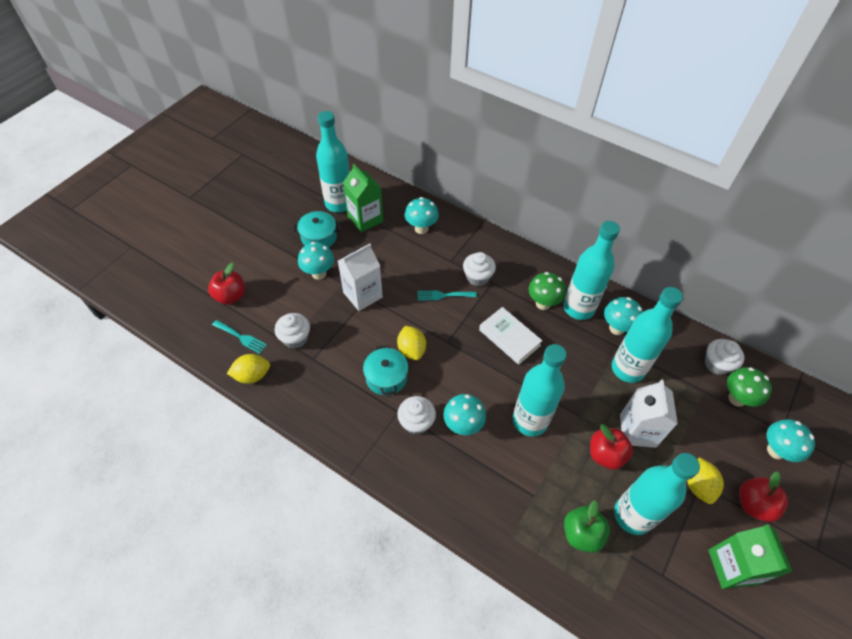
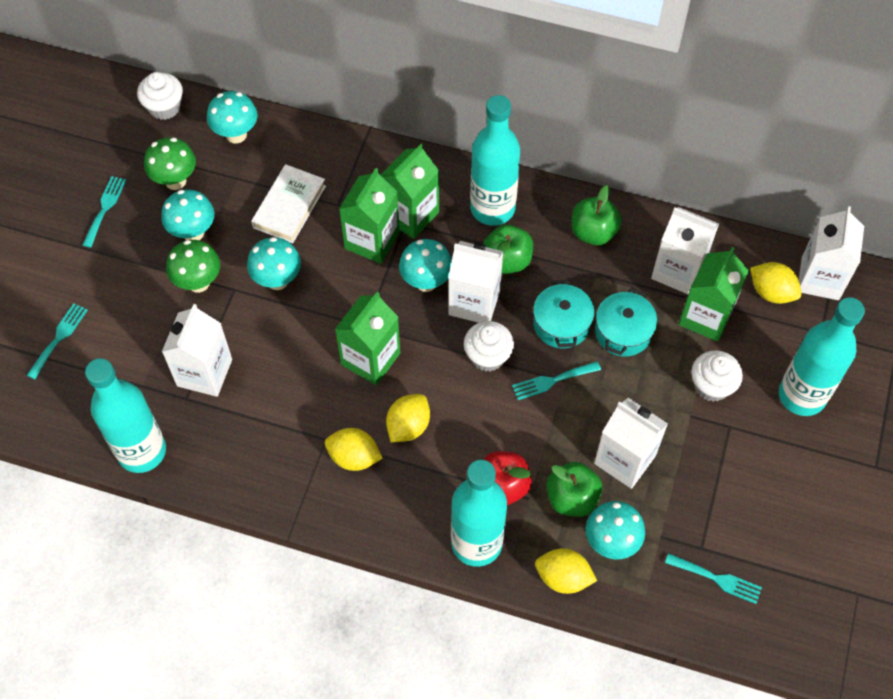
green apple: [564,500,610,553] = 1 -> [483,224,533,274] [546,462,602,517] [572,185,622,245] = 3
green carton: [343,164,383,232] [708,524,793,589] = 2 -> [335,292,400,385] [339,168,400,264] [381,144,439,239] [679,247,749,342] = 4
red apple: [208,263,245,305] [590,424,633,470] [739,471,788,522] = 3 -> [483,451,532,505] = 1
turquoise bottle: [316,111,350,213] [513,344,567,437] [563,221,620,320] [612,287,683,383] [614,453,700,535] = 5 -> [85,358,166,473] [451,460,507,567] [470,95,520,226] [779,297,865,416] = 4
turquoise fork: [212,320,267,354] [418,291,477,300] = 2 -> [27,303,88,379] [83,176,126,248] [512,361,601,400] [665,553,762,604] = 4
white carton: [338,244,383,311] [620,380,678,448] = 2 -> [162,304,232,397] [448,241,503,323] [594,398,668,489] [651,207,719,294] [799,206,864,300] = 5
white cupcake: [275,313,310,349] [397,396,436,435] [463,252,496,286] [705,339,744,375] = 4 -> [137,72,183,120] [464,321,514,372] [691,350,743,401] = 3
yellow lemon: [227,354,270,384] [397,326,426,360] [687,457,724,504] = 3 -> [325,428,383,471] [386,394,430,442] [535,548,597,594] [750,262,802,304] = 4

